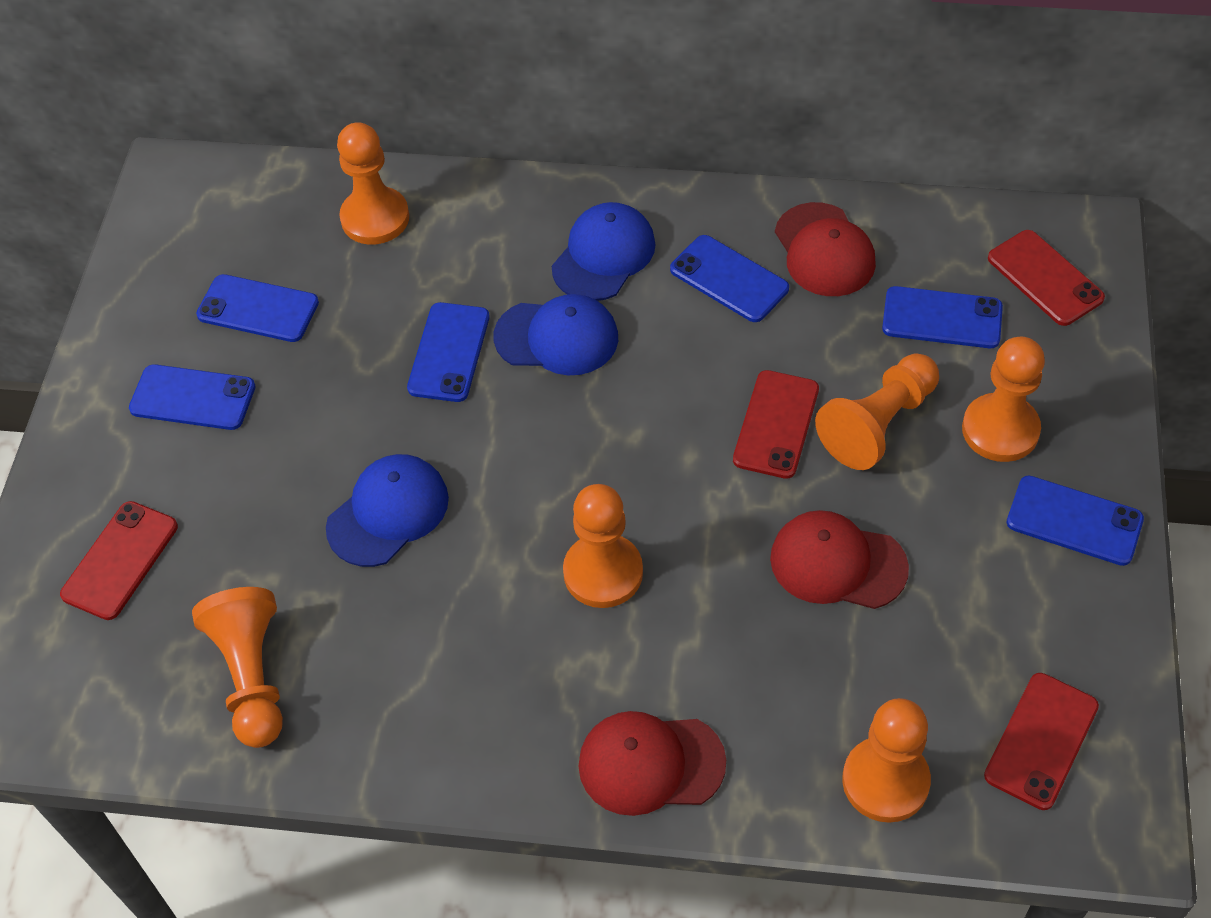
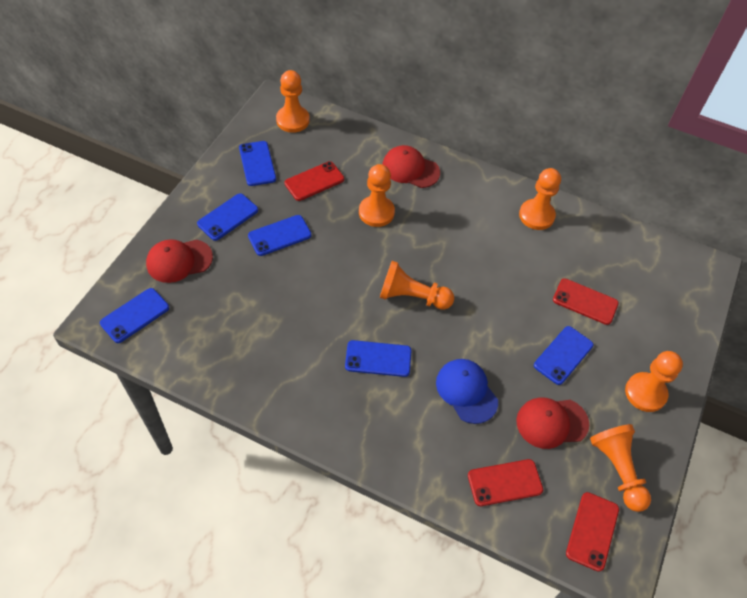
blue cap: [326,454,449,567] [494,294,618,375] [552,202,656,301] = 3 -> [436,359,498,424] = 1

